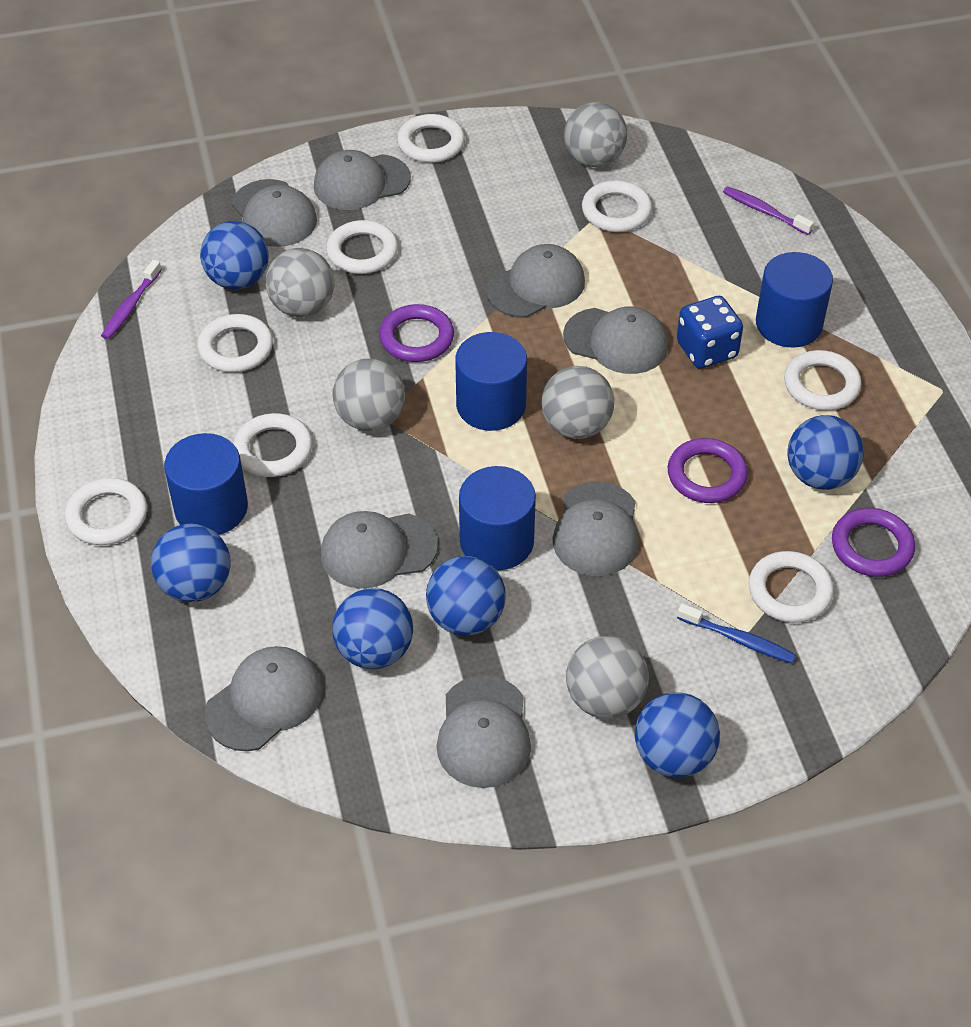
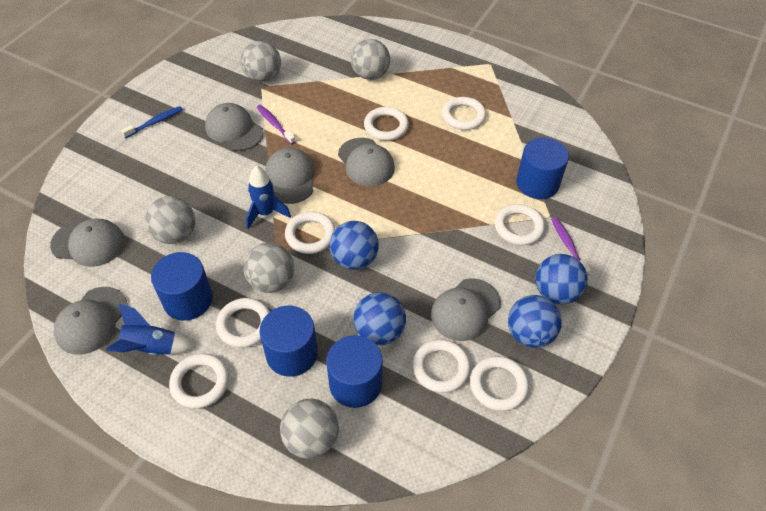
blue ball: [151,524,231,602] [200,221,269,289] [332,588,413,669] [426,556,506,636] [635,692,720,778] [788,415,864,490] = 6 -> [330,221,379,270] [353,292,406,345] [508,295,562,348] [535,254,588,304] = 4
blue dice: [677,296,743,369] = 1 -> none = 0
blue rocket: none = 0 -> [106,303,195,355] [246,166,291,229] = 2
grey cap: [205,646,323,751] [232,179,317,247] [314,150,411,210] [321,511,438,589] [437,675,531,788] [486,244,585,318] [553,481,639,576] [563,307,668,374] = 8 -> [50,219,125,267] [54,287,128,355] [205,103,264,151] [265,147,315,204] [338,138,395,186] [431,278,501,341] = 6
purple ring: [379,304,454,362] [668,438,748,503] [832,508,915,577] = 3 -> none = 0

